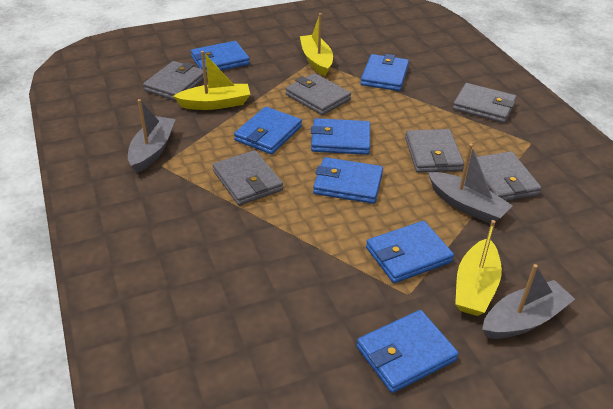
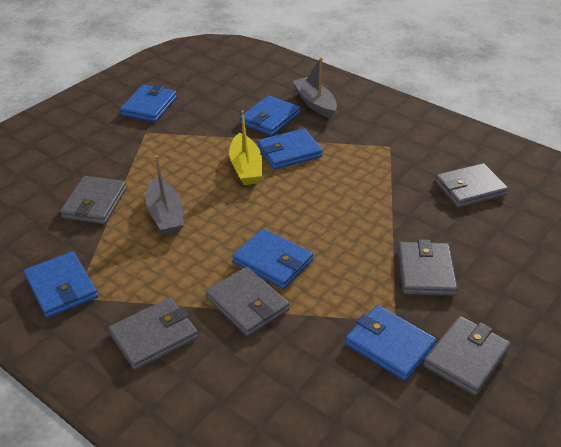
blue wallet: [191,41,250,74] [234,107,302,154] [311,118,370,155] [313,157,383,204] [356,310,459,393] [361,54,409,91] [366,221,454,283] = 7 -> [24,252,98,318] [120,85,177,122] [232,229,313,289] [239,95,300,136] [257,128,323,169] [345,305,437,381] = 6
grey boat: [128,99,176,173] [428,144,513,224] [482,264,575,339] = 3 -> [146,156,184,235] [292,57,337,118] = 2
yellow boat: [173,51,251,110] [300,13,333,76] [455,220,502,316] = 3 -> [229,110,262,185] = 1

